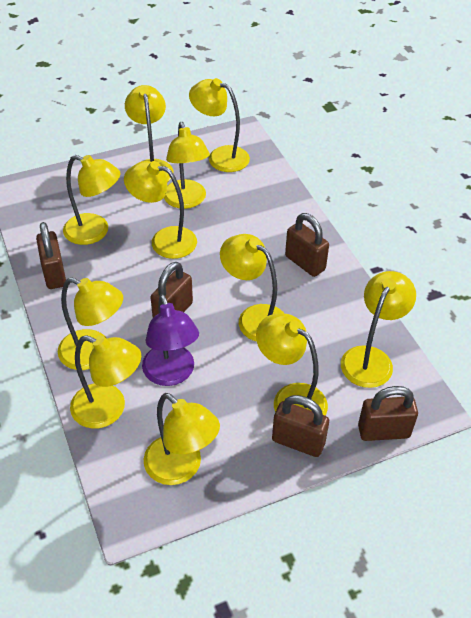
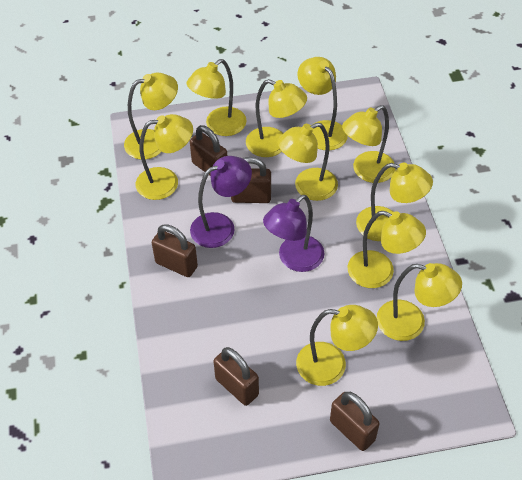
purple lamp: [142,294,199,386] = 1 -> [190,156,252,248] [263,195,324,272] = 2

